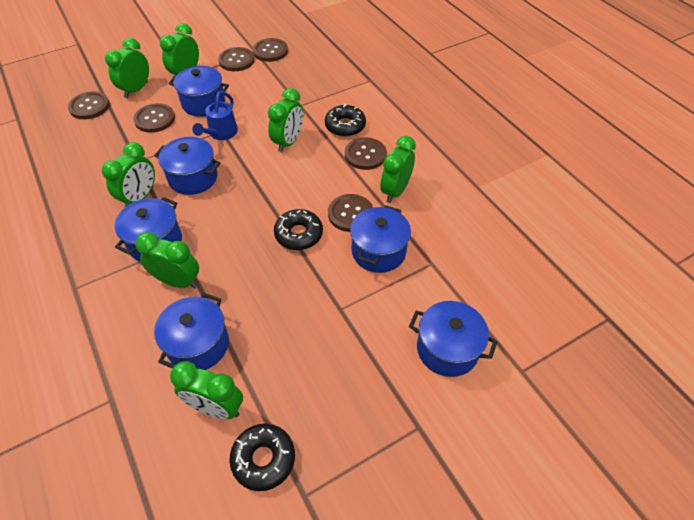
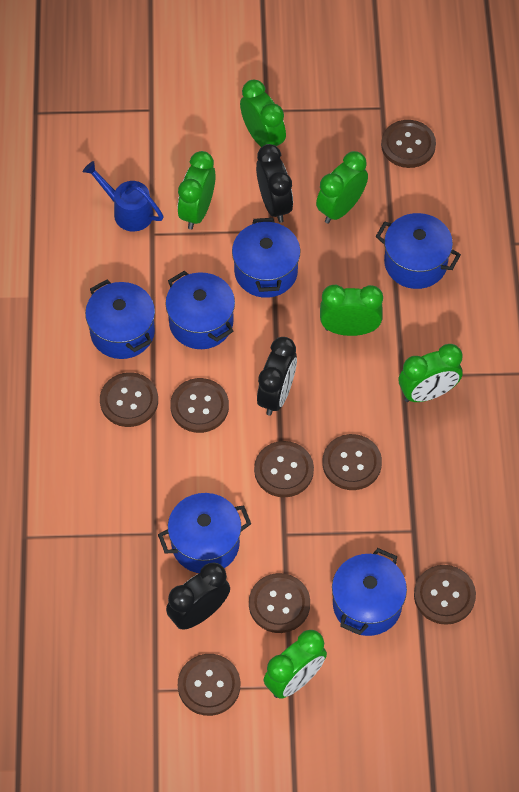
black clock: none = 0 -> [166,562,230,630] [256,144,293,223] [257,337,297,416] = 3
black donut: [229,424,295,491] [274,209,323,250] [325,104,366,137] = 3 -> none = 0
brown button: [68,91,110,119] [133,103,175,133] [218,47,255,71] [253,38,288,62] [328,194,373,232] [345,137,387,170] = 6 -> [100,372,158,427] [170,378,229,433] [178,654,240,716] [249,573,310,633] [254,441,314,498] [322,434,382,490] [381,120,436,168] [414,565,476,625] = 8
green clock: [102,142,155,207] [105,38,149,98] [135,232,199,288] [160,23,199,75] [170,361,243,419] [268,88,303,152] [380,136,416,203] = 7 -> [178,151,216,230] [240,80,286,147] [264,630,327,699] [316,151,368,224] [320,285,383,336] [399,344,463,402] = 6

